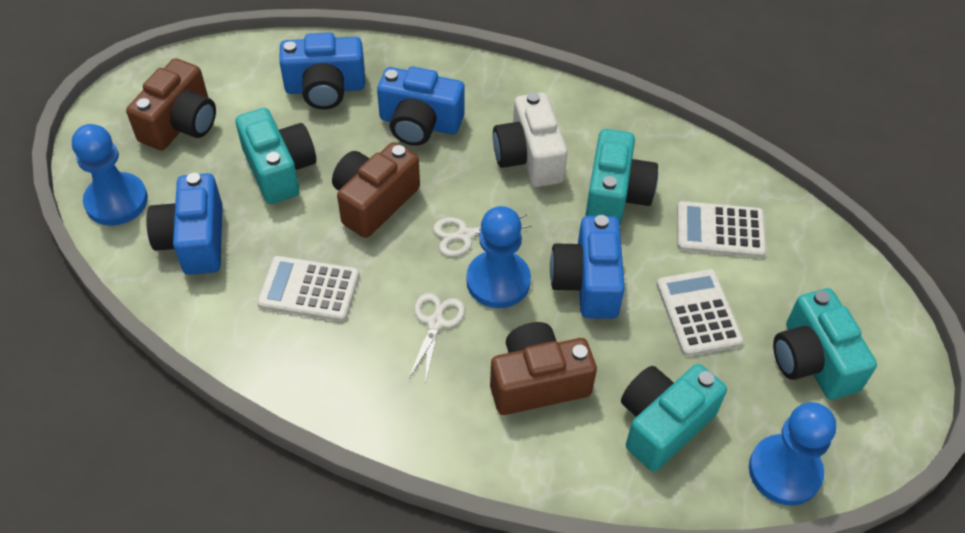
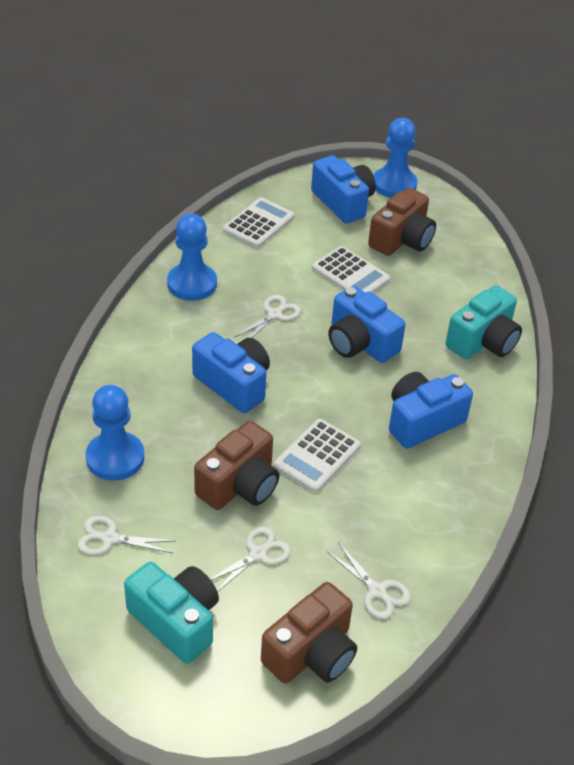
turquoise camera: [236,108,316,204] [585,129,658,223] [621,364,727,472] [773,288,877,400] = 4 -> [124,562,219,664] [446,285,522,359] = 2
white camera: [493,92,568,187] = 1 -> none = 0
white scissors: [408,293,465,384] [433,215,531,257] = 2 -> [77,515,175,555] [210,527,291,592] [234,295,301,338] [326,542,411,619] = 4

